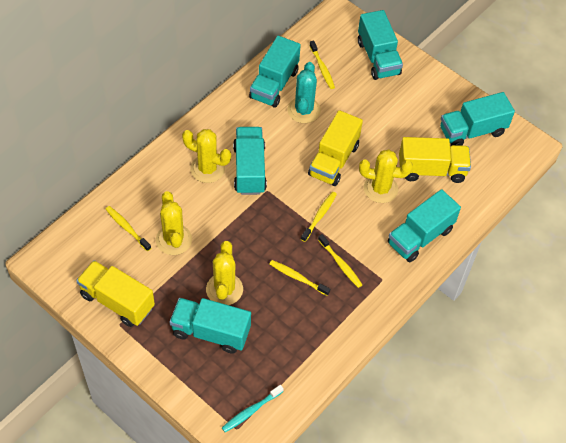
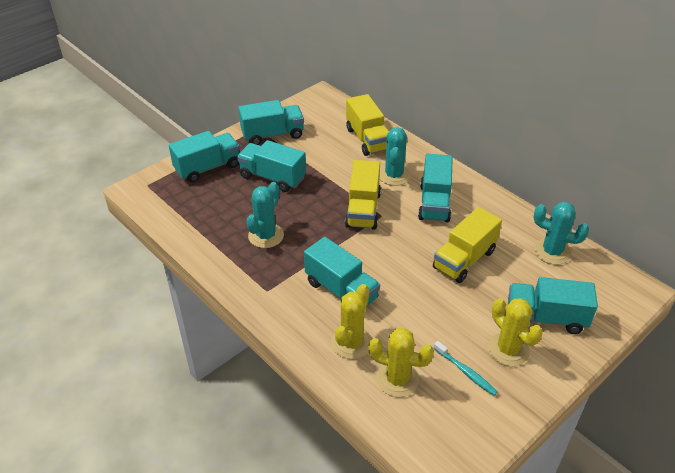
turquoise cactus: [287,62,321,123] = 1 -> [246,182,284,248] [380,127,411,186] [534,202,589,265] = 3
yellow cactus: [156,191,192,255] [182,129,231,183] [206,241,243,305] [359,149,413,203] = 4 -> [331,284,372,359] [368,328,434,397] [488,298,543,366] = 3
yellow toothbrush: [106,206,151,252] [269,260,330,296] [301,192,337,242] [309,40,335,89] [318,234,362,288] = 5 -> none = 0

